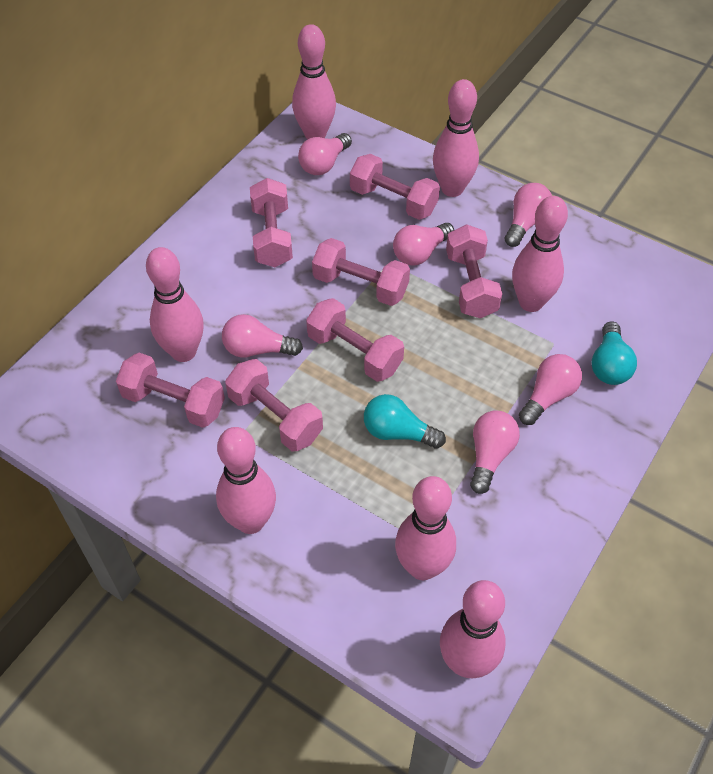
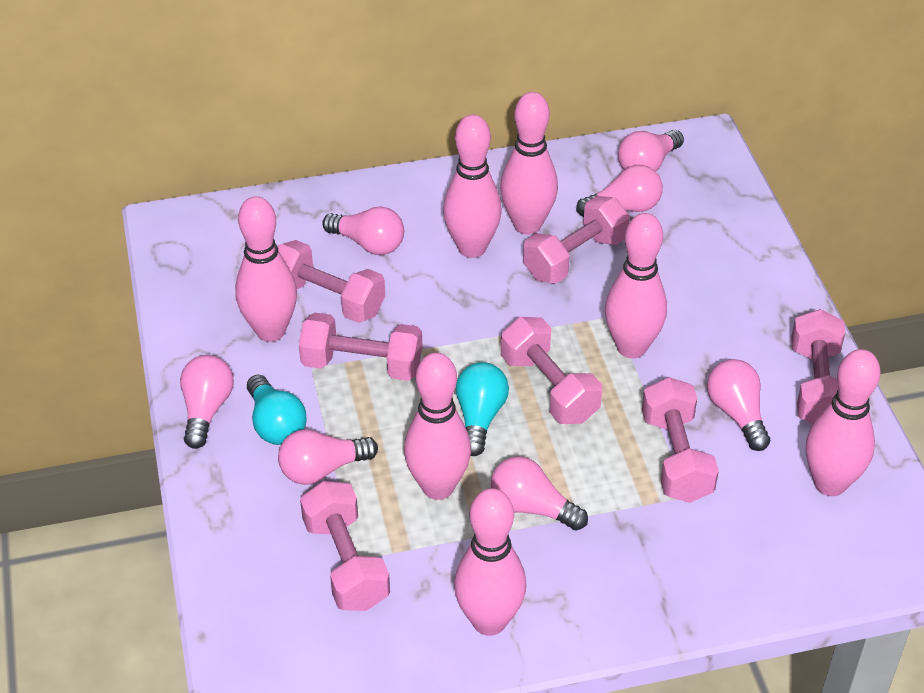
pink light bulb: [222,314,303,358] [298,133,352,175] [393,223,454,265] [470,410,520,494] [505,183,552,247] [519,354,582,425] = 6 -> [180,355,234,449] [278,429,378,485] [322,206,404,255] [491,456,588,531] [576,165,663,217] [618,130,684,171] [707,359,770,451] = 7

